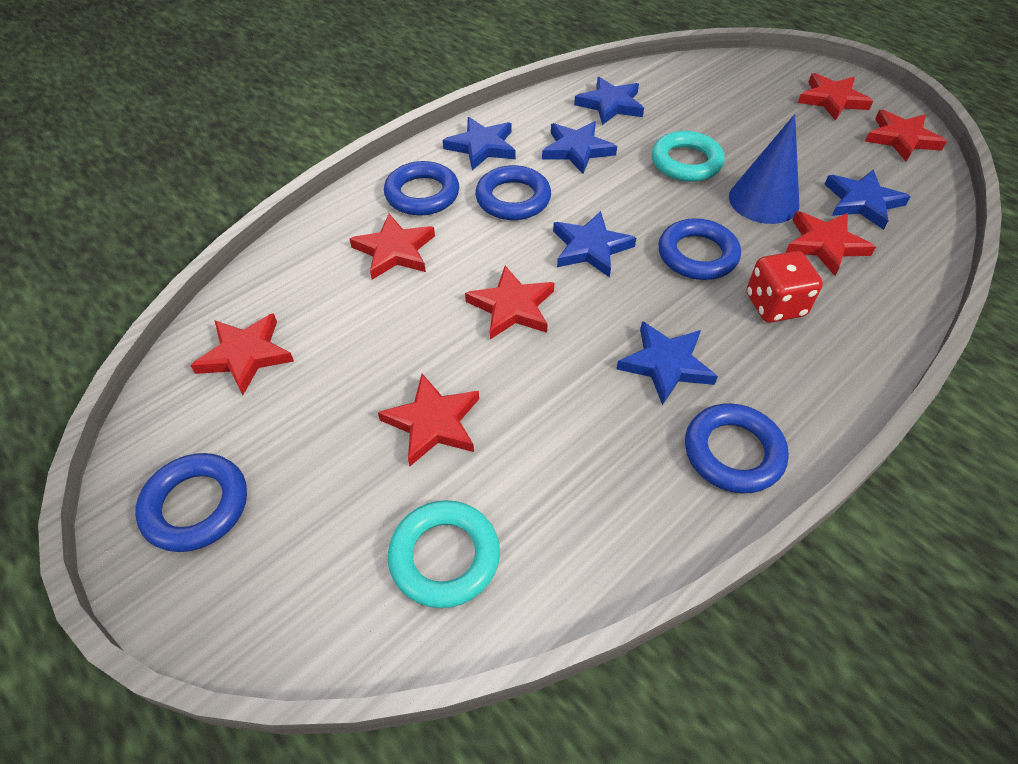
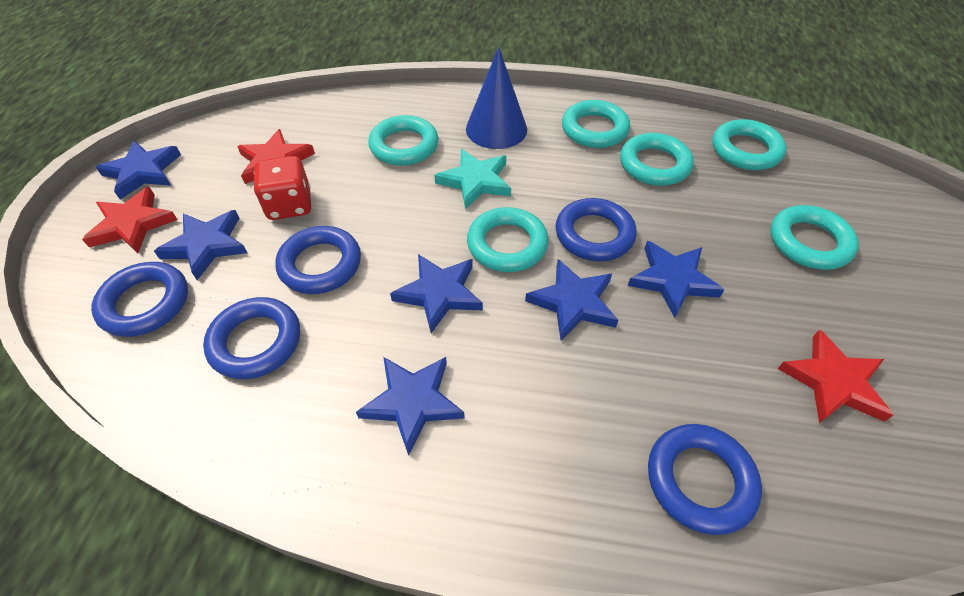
red star: [190,313,294,395] [350,214,435,280] [378,374,479,466] [465,266,554,339] [785,211,876,276] [798,73,873,121] [865,110,947,162] = 7 -> [82,187,178,253] [237,129,315,184] [777,329,894,423] = 3
turquoise ring: [388,500,500,608] [652,131,725,182] = 2 -> [368,115,438,166] [467,207,549,272] [562,100,630,148] [620,133,694,186] [712,119,787,170] [770,205,859,270] = 6
turquoise star: none = 0 -> [434,149,511,209] = 1

